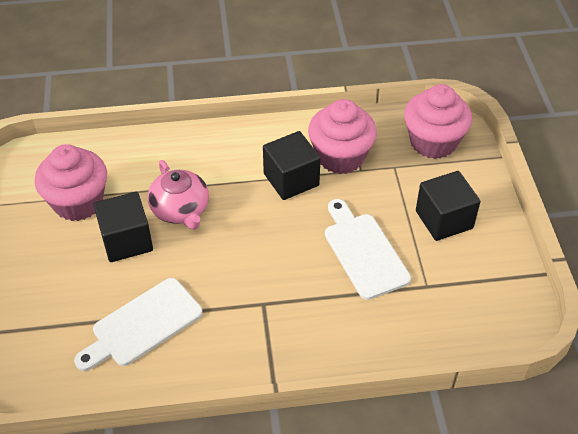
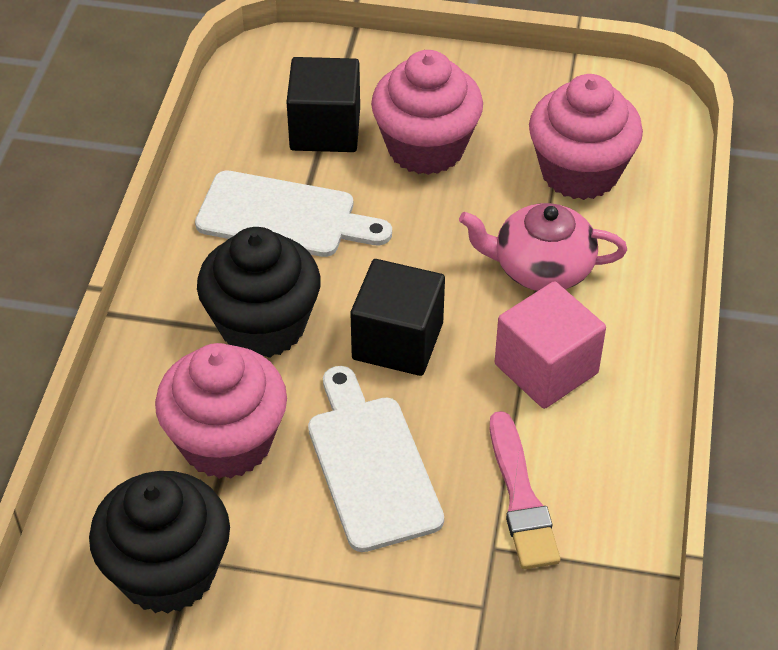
black cube: [94,192,153,262] [263,131,321,200] [416,171,481,241] = 3 -> [287,57,360,152] [350,259,445,376] = 2
black cupcake: none = 0 -> [89,471,230,614] [197,227,321,358] = 2
pink brush: none = 0 -> [490,411,560,569] = 1
pink cube: none = 0 -> [495,281,606,409] = 1

